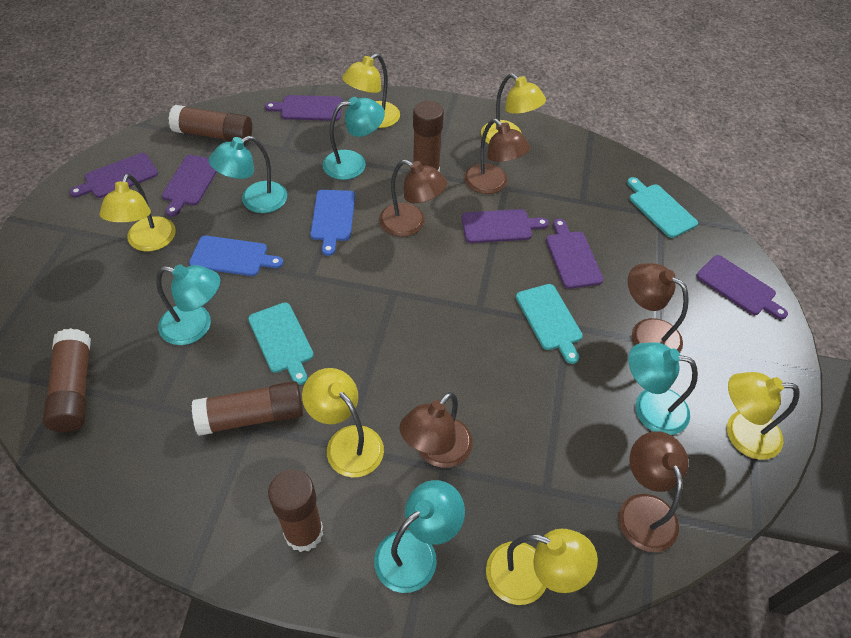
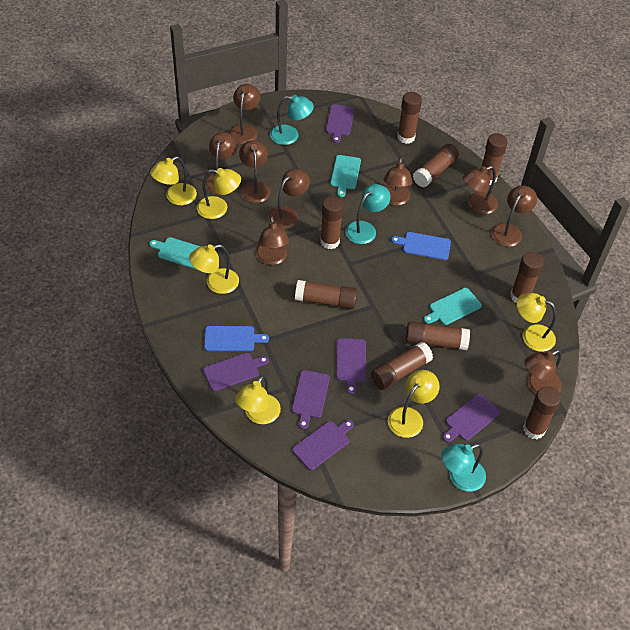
brown glue stick: [43,328,91,432] [168,105,252,144] [192,381,303,436] [268,469,323,552] [413,101,444,172] = 5 -> [295,280,357,309] [320,196,344,249] [371,342,433,390] [397,92,422,144] [406,321,470,350] [413,144,459,187] [481,133,508,185] [510,252,544,303] [523,386,561,439] = 9
brown lamp: [379,160,447,237] [399,392,473,468] [464,119,530,194] [618,431,689,552] [628,263,689,353] = 5 -> [205,132,238,194] [229,84,261,144] [239,140,271,203] [256,216,289,265] [268,169,310,229] [384,157,413,206] [463,166,498,214] [491,185,537,247] [525,350,562,394] = 9
turquoise lamp: [156,264,220,345] [209,136,287,213] [323,97,385,180] [374,480,465,593] [628,342,698,435] = 5 -> [270,95,314,145] [345,184,391,244] [441,444,486,492] = 3

